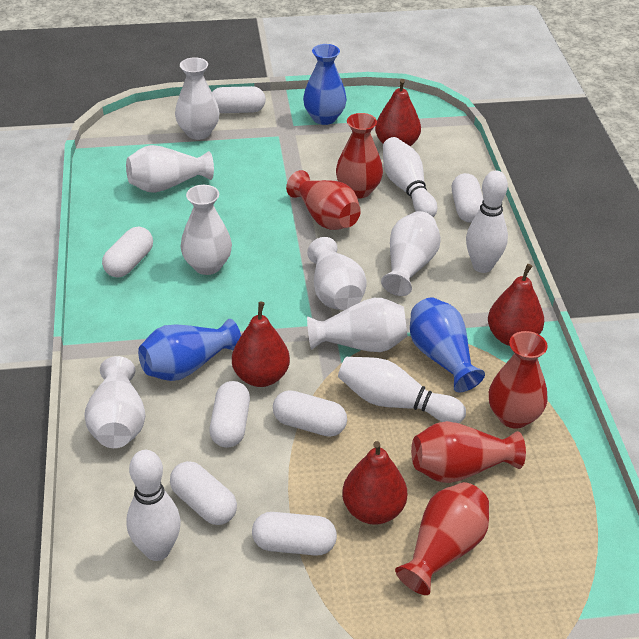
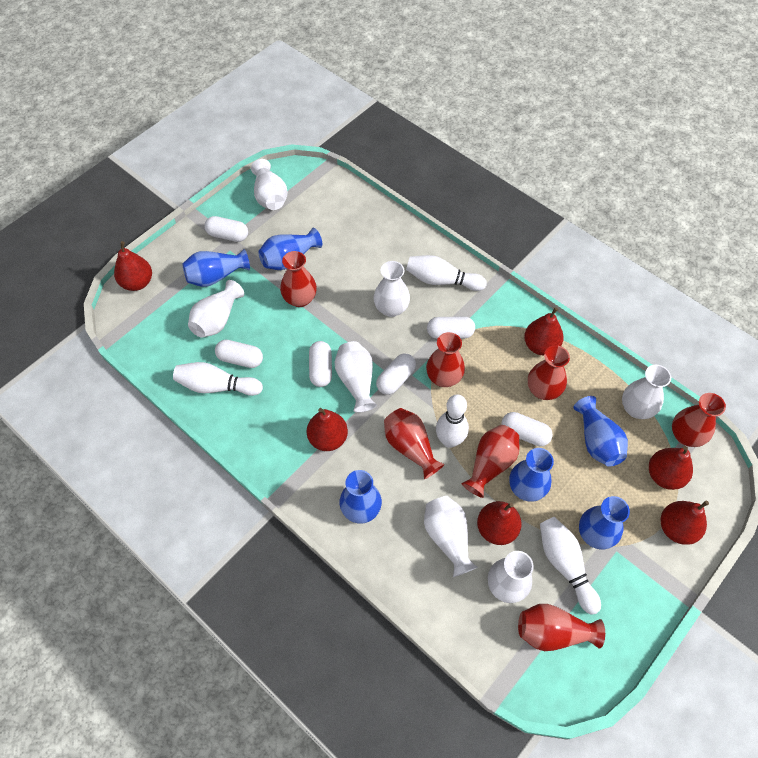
blue vase: [138,319,241,381] [303,44,347,125] [410,298,485,392] = 3 -> [182,249,250,287] [258,228,322,270] [340,470,382,524] [509,448,554,502] [574,396,628,467] [579,496,630,549] = 6
red pear: [232,301,290,387] [342,441,407,525] [375,79,421,146] [488,264,544,346] = 4 -> [114,241,152,291] [307,408,348,451] [477,501,522,545] [524,307,564,355] [649,446,693,490] [661,500,709,545] = 6
red vase: [286,170,361,230] [336,113,383,199] [395,482,489,595] [411,421,526,483] [489,331,548,429] = 5 -> [280,251,317,307] [384,408,445,479] [426,332,465,387] [462,425,520,498] [518,604,605,651] [528,345,570,400] [672,393,726,447] = 7
white capsule: [102,227,153,278] [170,461,237,525] [210,381,250,448] [212,86,266,113] [252,512,337,556] [273,390,347,437] [452,173,483,223] = 7 -> [205,216,248,242] [215,340,263,368] [309,341,332,387] [376,354,416,395] [427,316,475,339] [501,412,553,446] = 6

